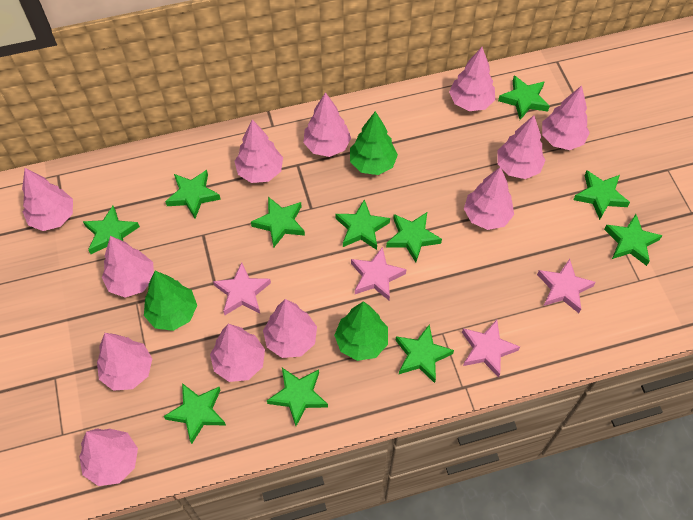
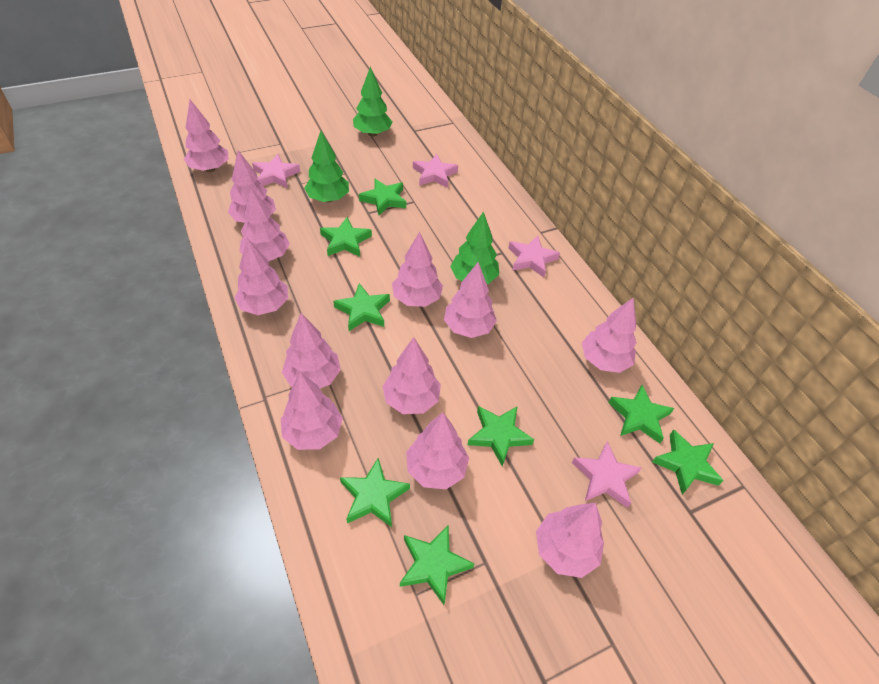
green star: [83,206,140,254] [164,383,226,444] [165,170,221,219] [251,197,305,247] [267,368,328,426] [335,199,390,250] [386,212,442,262] [396,325,454,383] [498,75,550,120] [573,171,630,220] [604,214,663,266] = 11 -> [320,217,372,257] [333,283,390,331] [340,458,410,527] [359,178,406,215] [400,524,474,605] [467,406,534,466] [608,385,674,443] [652,429,724,494] = 8

